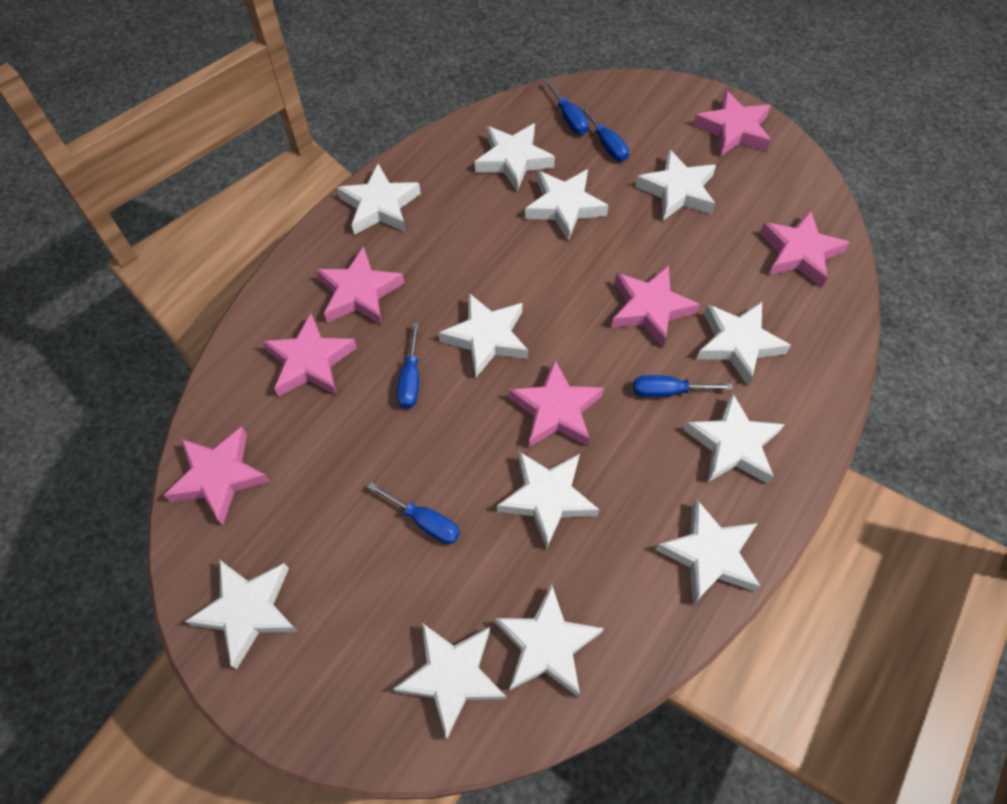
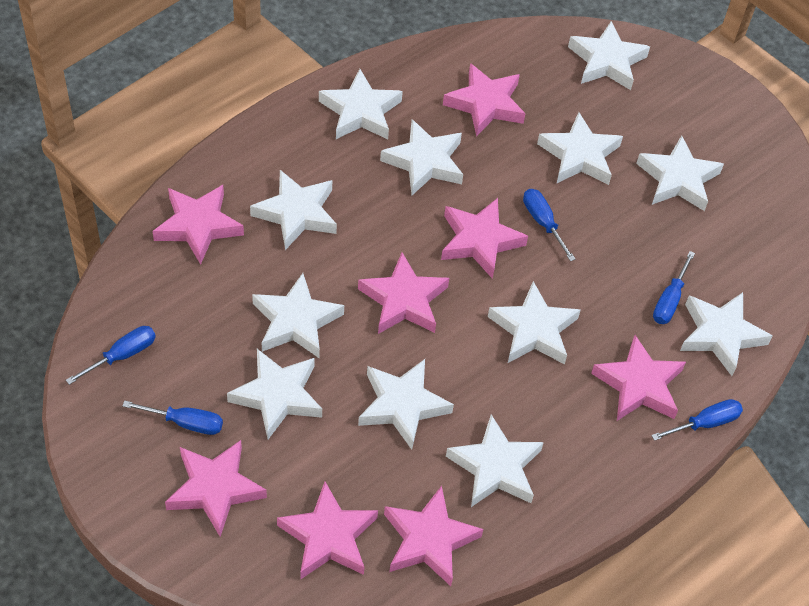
pink star: [163,427,270,525] [262,313,357,397] [316,246,405,325] [509,359,604,447] [611,265,700,347] [693,90,771,157] [760,210,850,288] = 7 -> [153,185,244,265] [165,440,267,537] [277,482,378,580] [358,252,449,334] [384,486,483,586] [441,198,528,279] [443,63,526,137] [591,335,686,421] = 8

